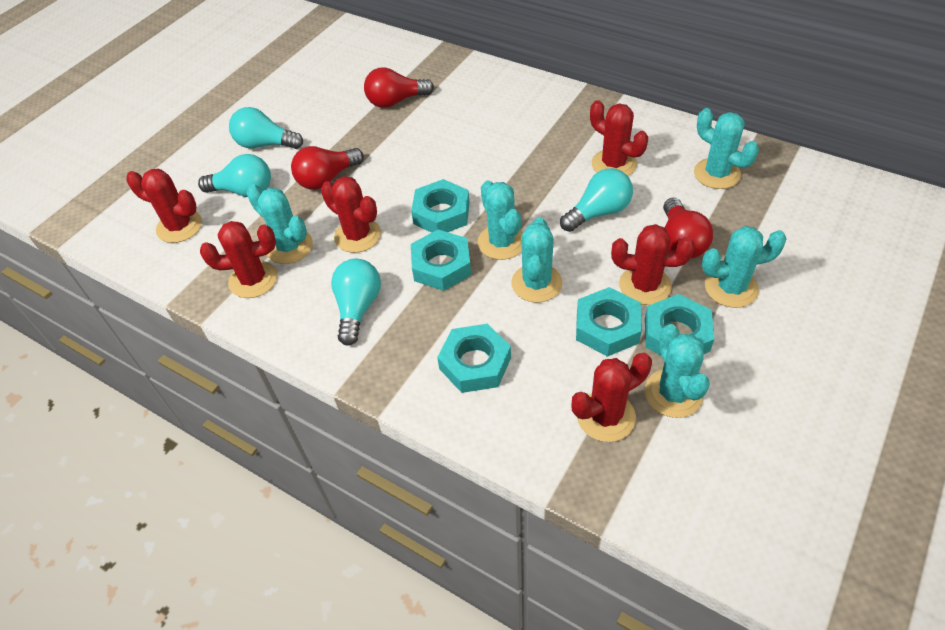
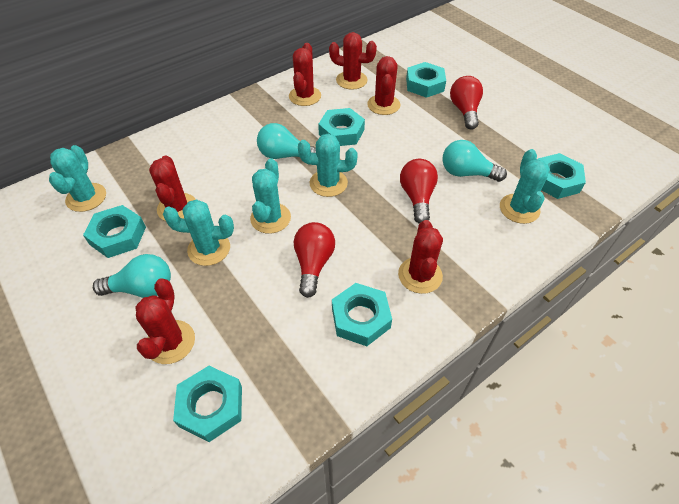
turquoise cactus: [246,184,313,264] [478,180,523,260] [511,217,562,303] [645,324,710,418] [694,108,759,189] [702,226,787,308] = 6 -> [49,145,106,212] [163,199,234,266] [250,158,291,234] [298,134,358,197] [500,149,549,224] = 5
turquoise light bulb: [198,154,271,197] [229,107,303,149] [331,259,381,346] [560,168,633,232] = 4 -> [93,254,171,298] [257,123,316,159] [443,140,507,182] = 3
turquoise nut: [411,179,470,233] [411,229,471,291] [437,324,511,393] [576,287,642,357] [645,294,714,356] = 5 -> [83,205,146,258] [173,366,242,442] [318,108,365,146] [332,283,392,346] [406,62,446,98] [538,153,586,199] = 6

